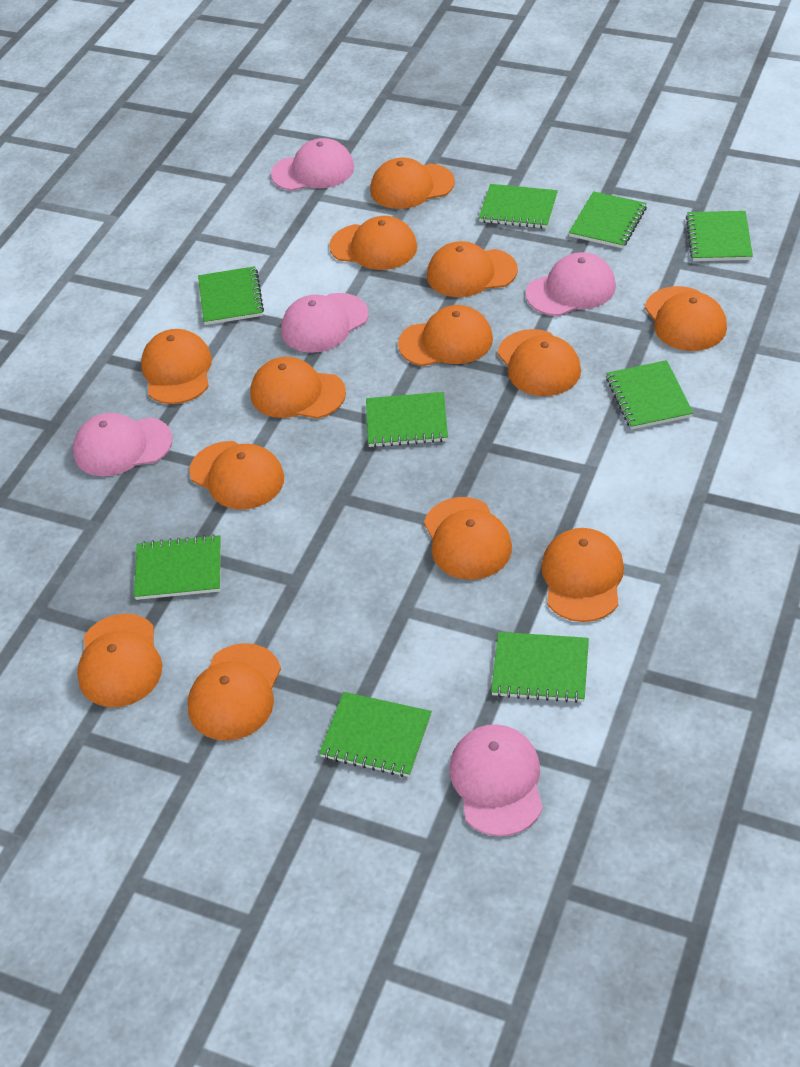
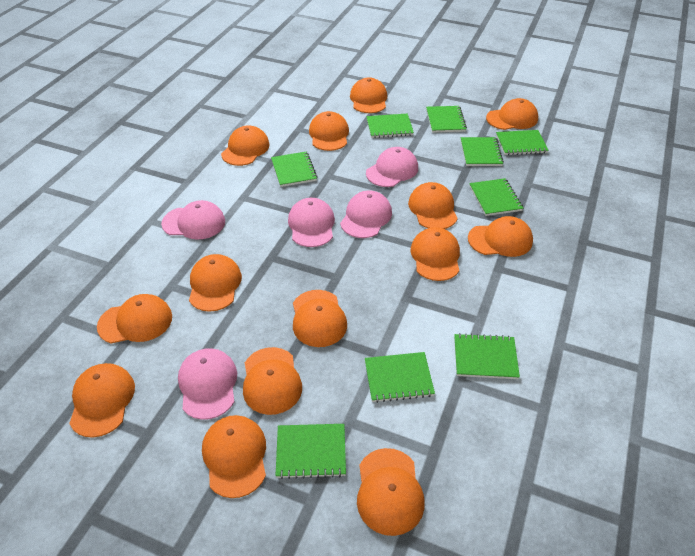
orange cap: [77,614,162,707] [141,329,212,404] [188,643,281,741] [189,441,284,510] [250,357,346,419] [329,216,417,270] [370,158,455,209] [398,305,493,366] [424,497,512,580] [427,241,518,297] [497,329,581,396] [541,528,624,622] [645,286,727,351] = 13 -> [69,363,135,438] [97,294,172,344] [189,254,242,312] [202,415,266,498] [221,125,270,166] [243,347,302,415] [293,290,347,347] [309,111,349,151] [350,77,387,113] [357,448,425,536] [408,182,458,229] [411,227,460,281] [468,216,533,257] [486,98,538,130] = 14

